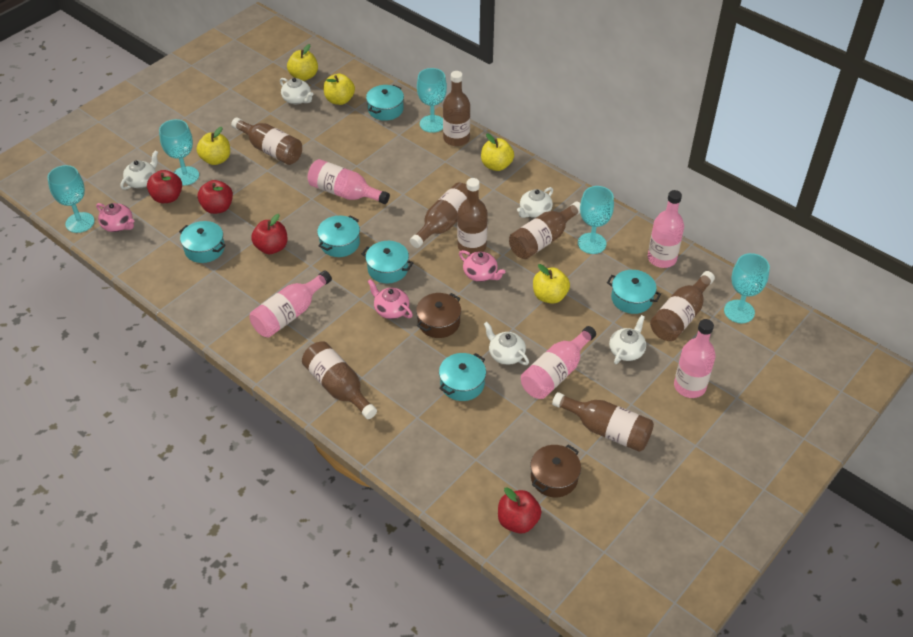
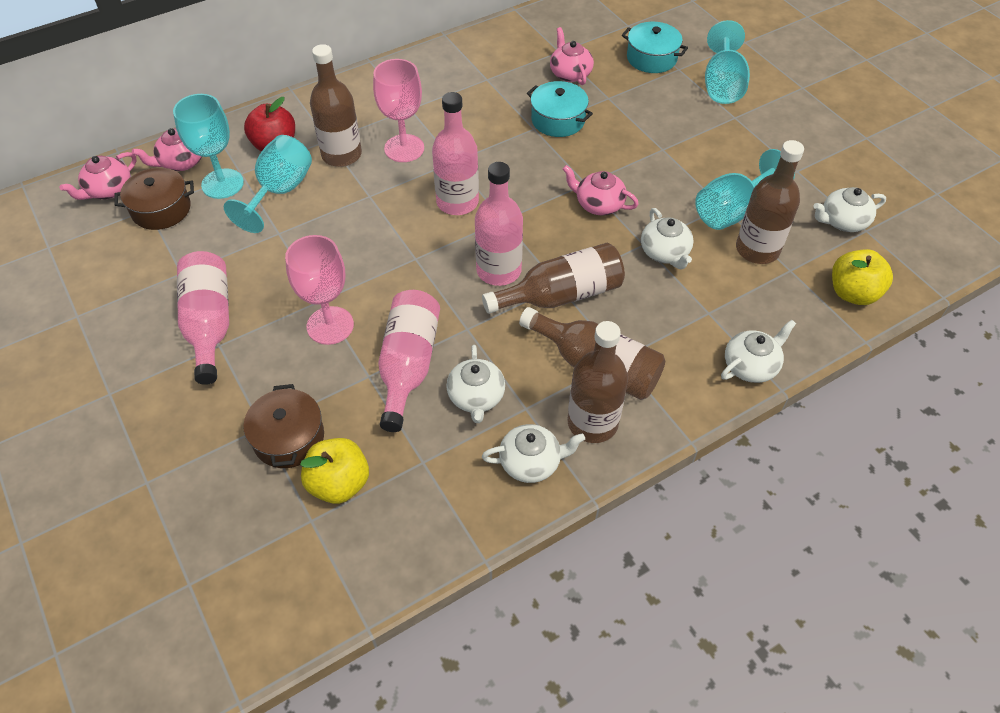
brown bottle: [231,117,302,165] [302,341,377,419] [410,182,467,248] [443,71,470,146] [457,178,488,255] [509,202,581,259] [552,392,654,452] [650,271,715,341] = 8 -> [310,44,362,167] [482,243,625,314] [519,307,665,400] [567,321,628,443] [736,140,804,264] = 5
pink bottle: [250,270,332,338] [308,159,390,204] [521,326,596,399] [648,190,684,268] [674,319,716,398] = 5 -> [177,251,229,385] [378,290,440,432] [432,92,479,215] [475,162,523,286] = 4
pink goblet: none = 0 -> [285,235,354,345] [373,59,424,162] = 2
pink teapot: [96,203,134,232] [367,279,413,319] [459,250,505,282] = 3 -> [60,152,137,200] [132,128,202,171] [550,27,594,85] [563,165,639,215] = 4
red apple: [147,170,182,203] [198,180,233,214] [251,214,288,254] [498,487,542,533] = 4 -> [244,97,295,152] = 1
turquoise goblet: [47,165,94,233] [159,119,199,186] [417,68,447,133] [578,186,614,254] [724,253,770,323] = 5 -> [173,94,244,199] [224,135,312,233] [695,149,795,230] [705,20,750,104] = 4
turquoise pot: [179,221,226,263] [317,215,360,257] [362,241,413,283] [366,85,404,121] [439,353,486,401] [607,270,661,314] = 6 -> [527,81,593,137] [622,22,688,73] = 2
yellow apple: [197,127,230,165] [287,44,318,81] [324,74,355,105] [481,133,514,171] [533,264,570,304] = 5 -> [300,438,369,504] [832,249,893,305] = 2

